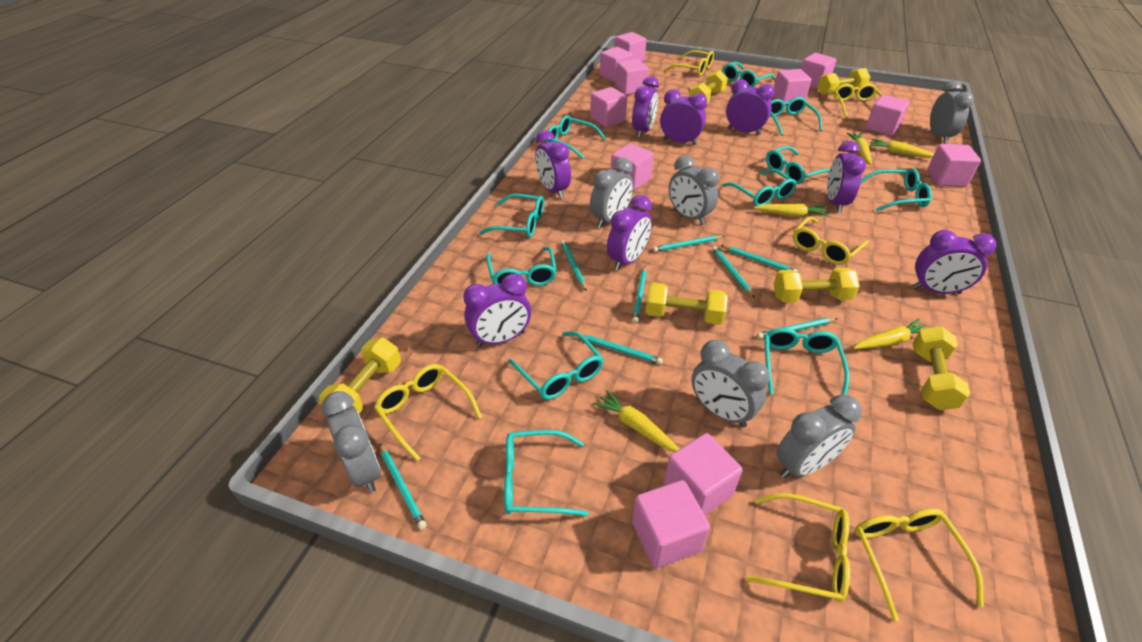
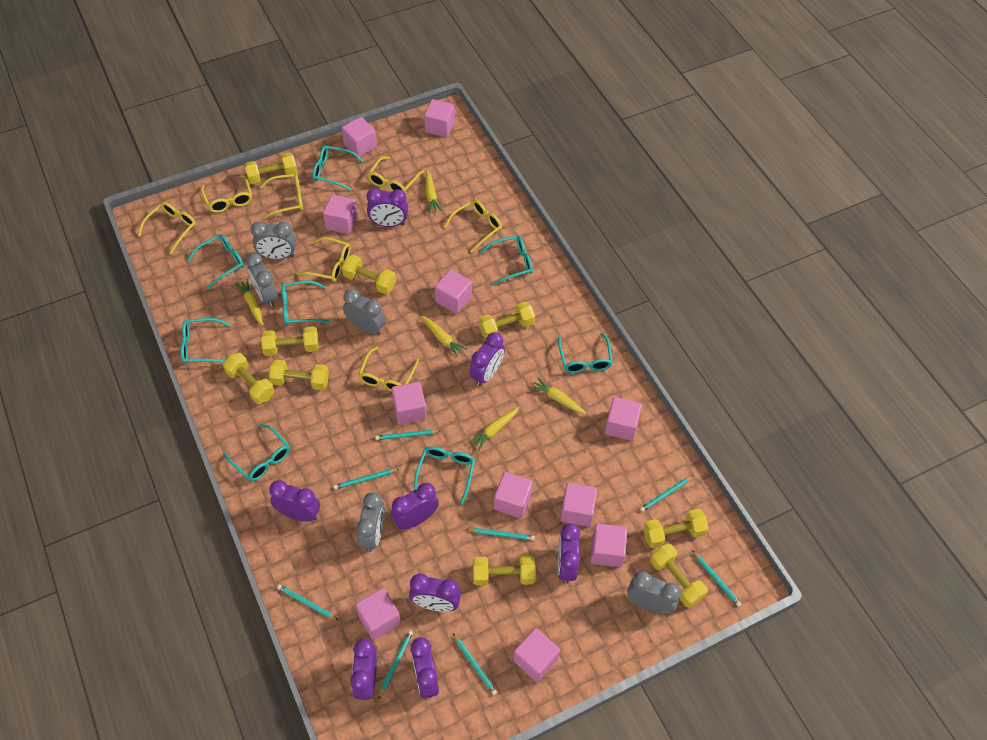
grey clock: [321,391,381,493] [590,158,633,228] [669,155,719,225] [692,340,770,427] [777,394,862,478] [930,81,974,144] = 6 -> [246,253,278,308] [251,222,296,260] [343,289,385,335] [357,492,385,552] [627,571,681,615] = 5
turquoise glasses: [479,194,544,238] [486,247,557,286] [504,430,589,516] [508,331,604,400] [546,115,606,159] [722,62,775,87] [722,169,797,206] [764,328,849,395] [766,146,830,184] [769,97,822,136] [860,168,932,211] = 11 -> [180,318,231,363] [187,234,244,289] [223,424,290,481] [281,281,329,325] [313,146,363,191] [414,446,475,505] [480,236,533,285] [558,333,613,373] = 8
yellow dumbbell: [319,337,401,413] [646,282,728,325] [689,70,728,103] [774,268,860,303] [818,68,870,96] [913,326,970,410] = 6 -> [223,353,275,404] [244,153,297,184] [261,326,319,356] [269,360,329,390] [342,254,396,294] [473,556,536,585] [479,302,535,339] [643,509,708,548] [650,544,708,608] = 9
yellow glasses: [374,364,482,461] [665,50,714,76] [747,493,850,603] [793,216,869,265] [834,84,883,118] [855,509,984,621] = 6 -> [138,202,196,254] [201,174,252,213] [259,174,303,219] [296,237,350,282] [358,347,419,392] [368,156,424,192] [444,200,502,252] = 7

